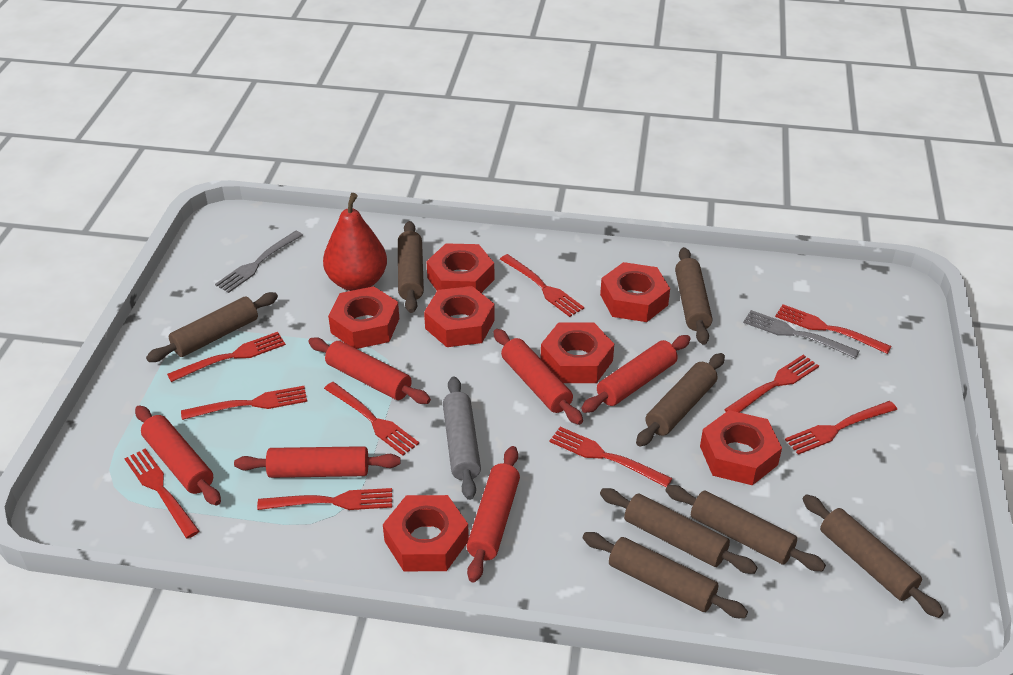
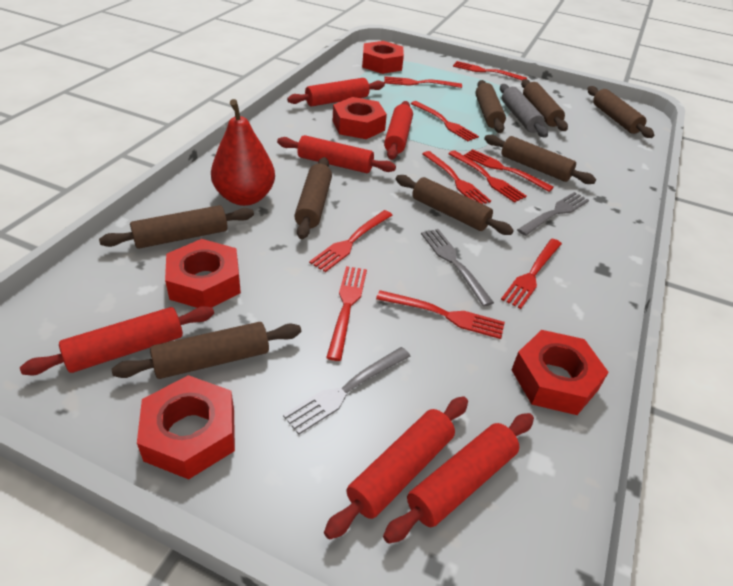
grey fork: [215,231,303,293] [743,310,860,359] = 2 -> [283,347,410,434] [421,229,494,307] [517,192,589,236] = 3
red nut: [328,286,399,349] [383,495,469,571] [424,286,495,347] [426,243,494,293] [541,323,614,383] [600,262,670,322] [700,410,782,485] = 7 -> [137,375,235,479] [165,239,241,308] [333,97,387,139] [362,41,404,74] [511,330,609,415] = 5

